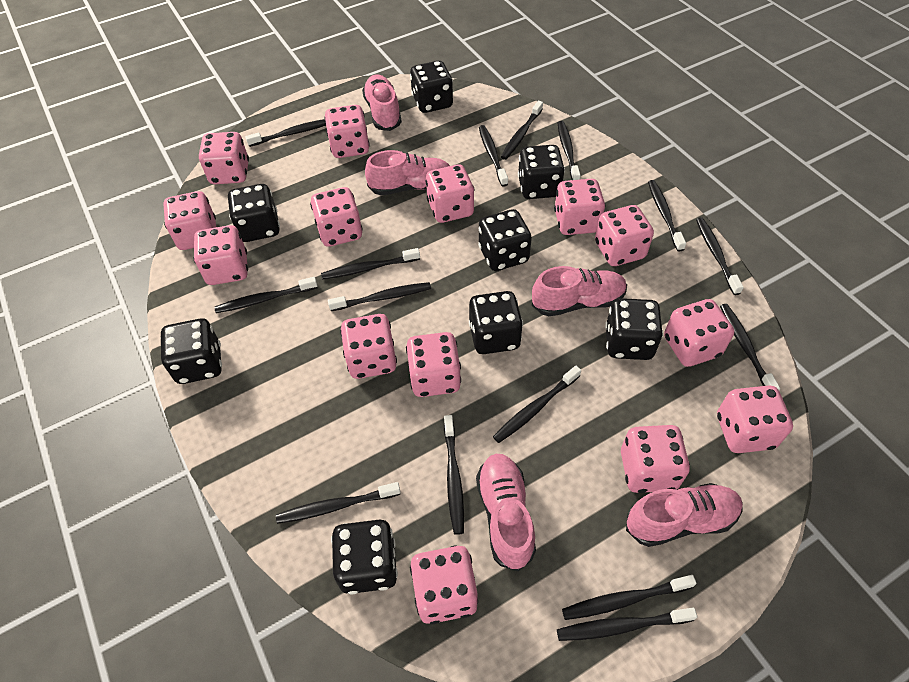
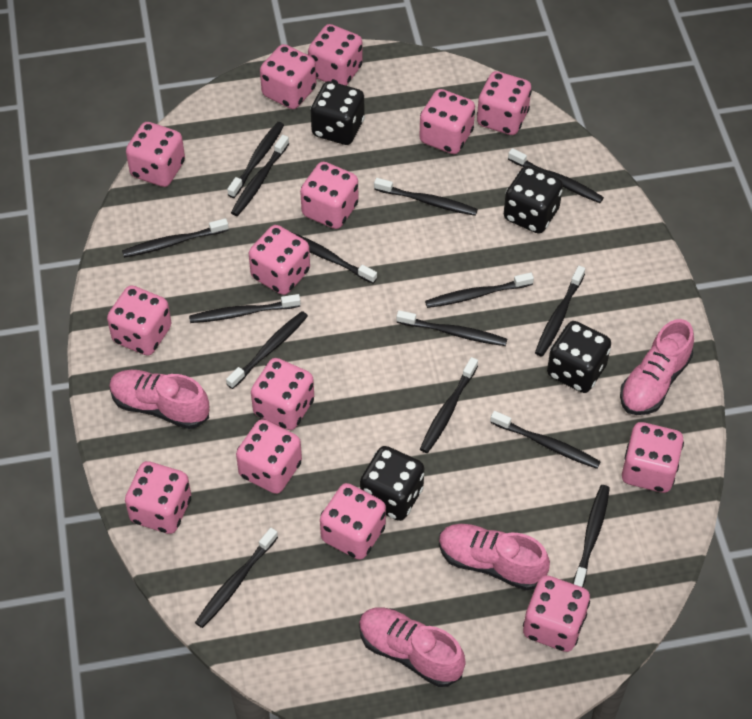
black dice: [160,318,222,384] [228,184,280,242] [331,520,398,594] [410,61,453,113] [469,291,523,354] [478,209,532,271] [518,145,565,199] [605,298,663,360] = 8 -> [310,81,365,145] [360,446,424,521] [504,166,563,234] [547,321,611,393] = 4
pink shoe: [362,74,402,131] [365,150,450,195] [476,454,536,571] [532,266,627,316] [626,483,743,547] = 5 -> [109,370,209,429] [359,608,465,687] [439,524,550,590] [620,319,694,415] = 4

